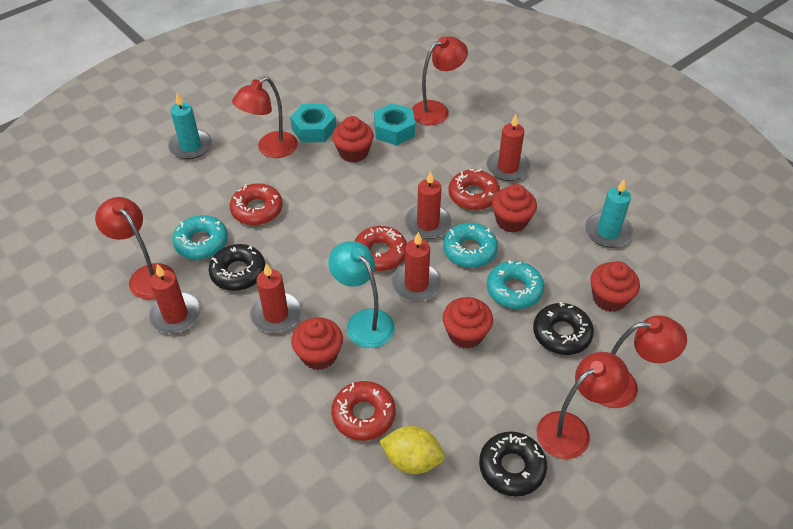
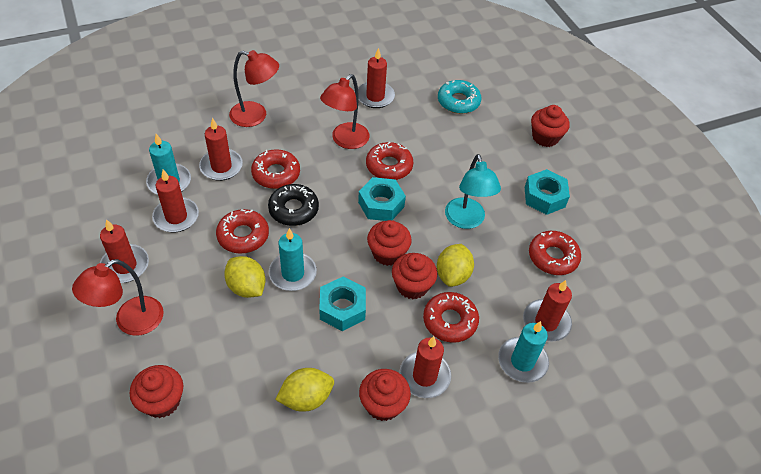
black donut: [209,244,266,291] [479,431,547,496] [533,302,594,355] = 3 -> [268,184,319,226] = 1
red candle: [148,264,201,334] [250,263,302,333] [392,232,442,302] [405,170,452,239] [486,114,531,181] = 5 -> [100,219,149,283] [152,170,199,233] [199,118,243,181] [358,48,395,108] [399,336,451,398] [523,280,572,342] = 6
red donut: [230,183,283,225] [331,381,396,441] [355,226,407,271] [448,169,500,210] = 4 -> [216,209,269,254] [251,149,300,189] [366,141,413,180] [423,292,479,343] [529,231,581,275] = 5
red lamp: [95,197,175,299] [232,77,298,158] [412,36,468,125] [537,352,629,459] [600,315,687,408] = 5 -> [72,259,164,336] [229,50,279,127] [320,74,369,149] = 3
turquoise candle: [168,93,212,159] [585,180,633,248] = 2 -> [146,134,191,195] [269,228,317,291] [498,321,549,383] = 3
turquoise donut: [172,215,228,260] [443,223,498,268] [487,260,544,309] = 3 -> [438,80,481,114] = 1
turquoise nut: [290,104,336,143] [374,103,415,145] = 2 -> [319,277,366,331] [358,177,406,221] [525,169,570,215] = 3
yellow lemon: [379,426,445,474] = 1 -> [224,256,266,298] [275,368,334,412] [437,244,474,287] = 3

